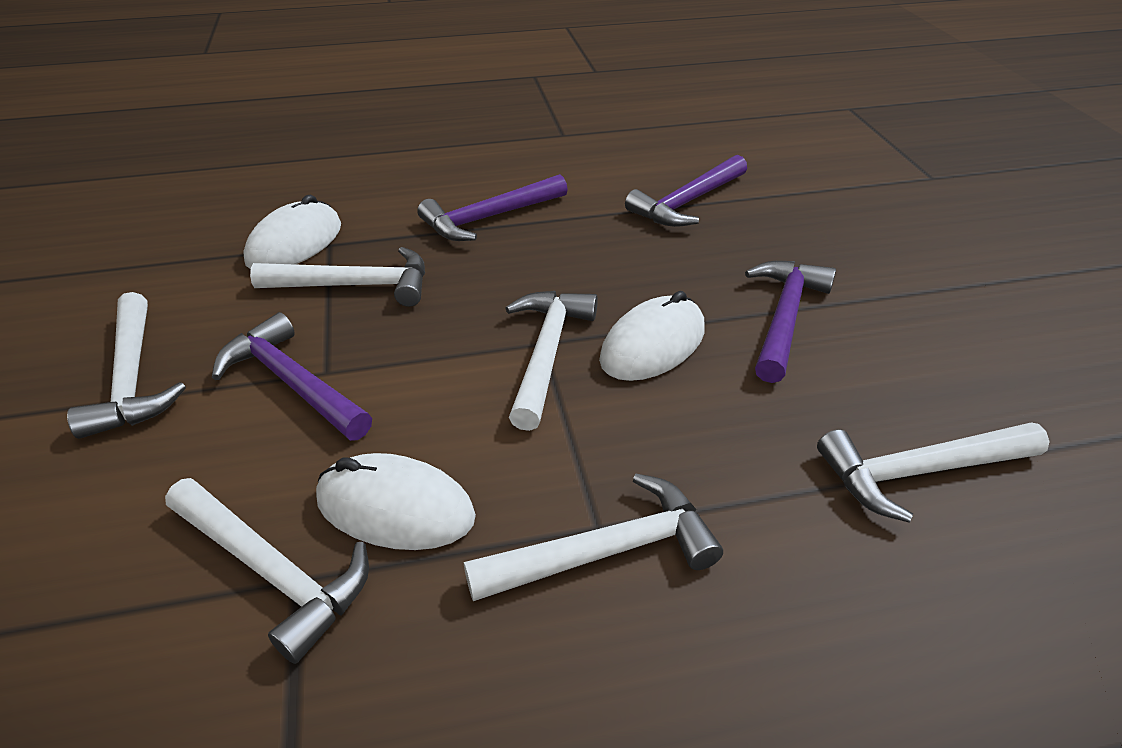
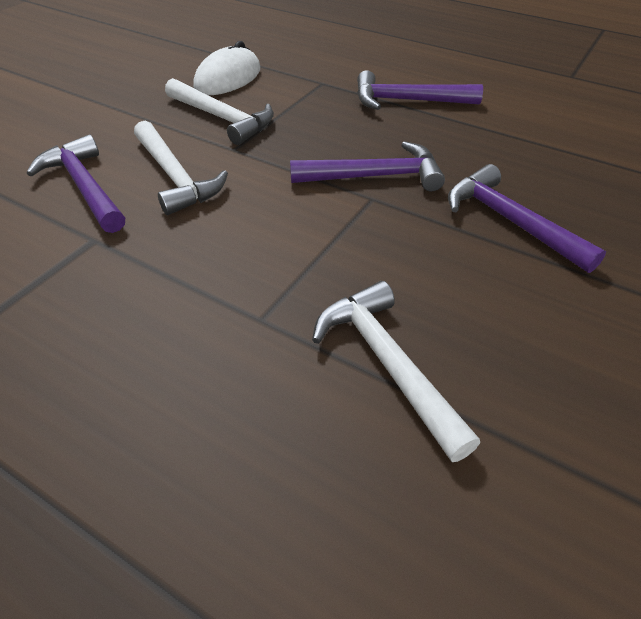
white hammer: [67,292,186,439] [165,478,369,664] [250,247,425,307] [464,474,723,601] [505,291,598,431] [817,422,1050,523] = 6 -> [134,121,228,215] [165,78,274,145] [312,281,480,462] = 3
white mouse: [243,195,341,269] [316,453,476,550] [599,291,705,381] = 3 -> [193,41,261,95] = 1

